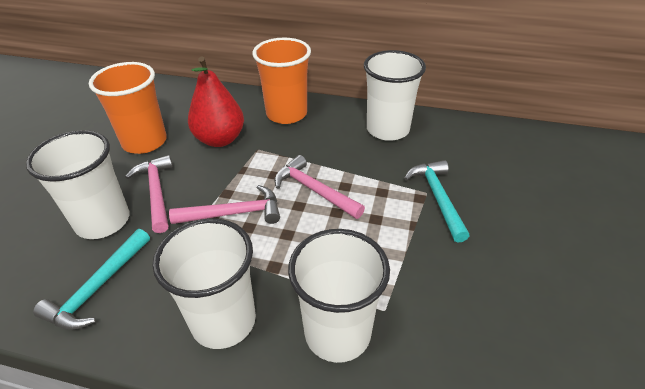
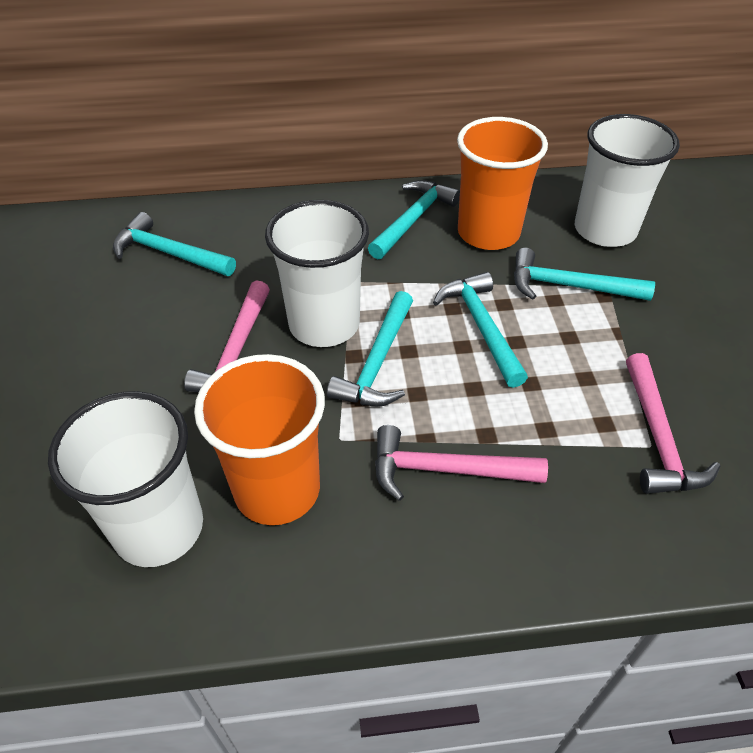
red pear: [188,56,244,147] = 1 -> none = 0
turquoise hammer: [33,229,150,330] [404,160,470,243] = 2 -> [113,212,236,276] [327,291,413,406] [368,180,460,259] [433,272,528,388] [514,248,655,301] = 5
white cup: [26,130,129,239] [152,218,256,349] [288,229,390,363] [364,50,426,141] = 4 -> [48,391,203,567] [265,200,369,347] [575,114,680,247] = 3

